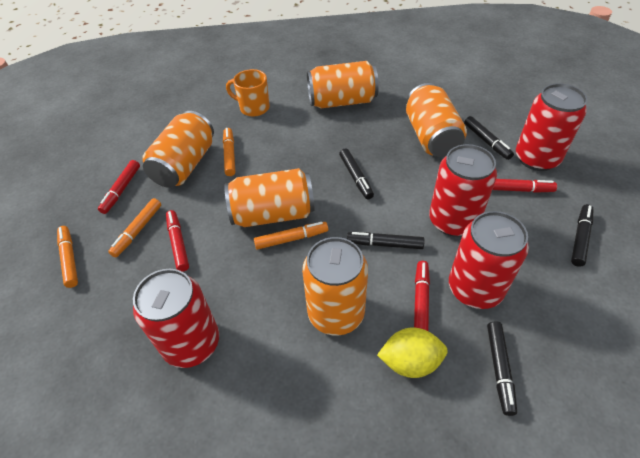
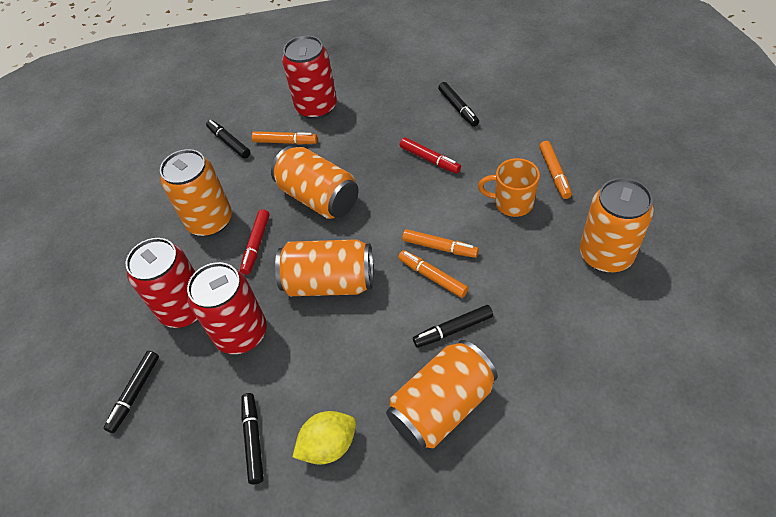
red can: [133,269,219,368] [429,144,497,237] [449,211,529,309] [516,83,587,171] = 4 -> [126,238,198,328] [187,262,267,354] [282,35,337,119] = 3
red marker: [98,160,140,214] [166,210,189,272] [414,261,430,331] [492,179,557,193] = 4 -> [240,209,270,275] [400,137,461,174] = 2

